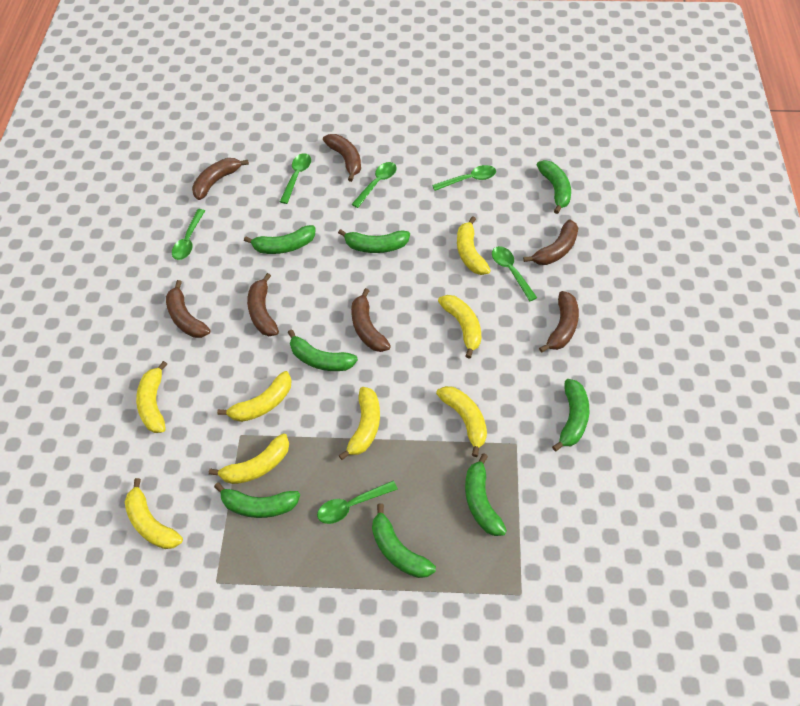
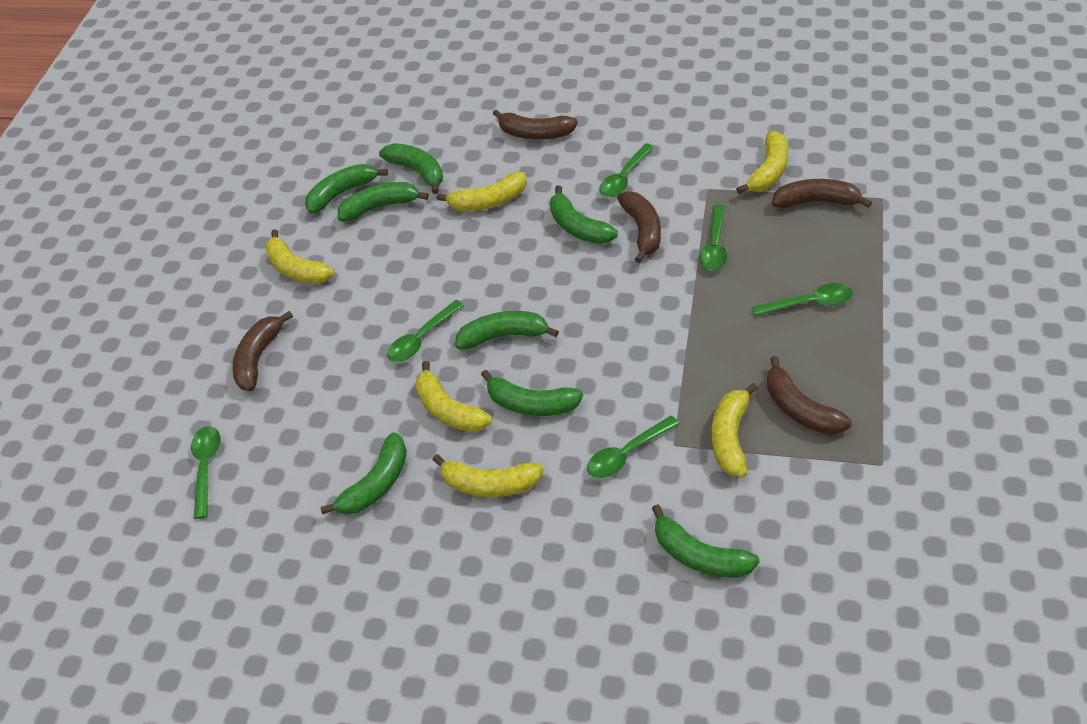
brown banana: [166,280,211,338] [192,158,249,200] [247,273,279,336] [323,134,361,182] [351,288,391,352] [523,219,578,265] [539,291,579,353] = 7 -> [232,311,293,391] [493,109,578,140] [617,191,661,263] [767,356,852,435] [772,179,872,208] = 5
yellow banana: [125,478,183,549] [136,361,167,433] [209,433,289,484] [217,371,292,422] [338,387,380,460] [436,386,487,457] [438,295,481,359] [457,216,491,275] = 8 -> [265,229,334,284] [415,361,492,432] [433,454,544,497] [436,172,527,211] [712,383,758,477] [736,131,788,194] = 6

